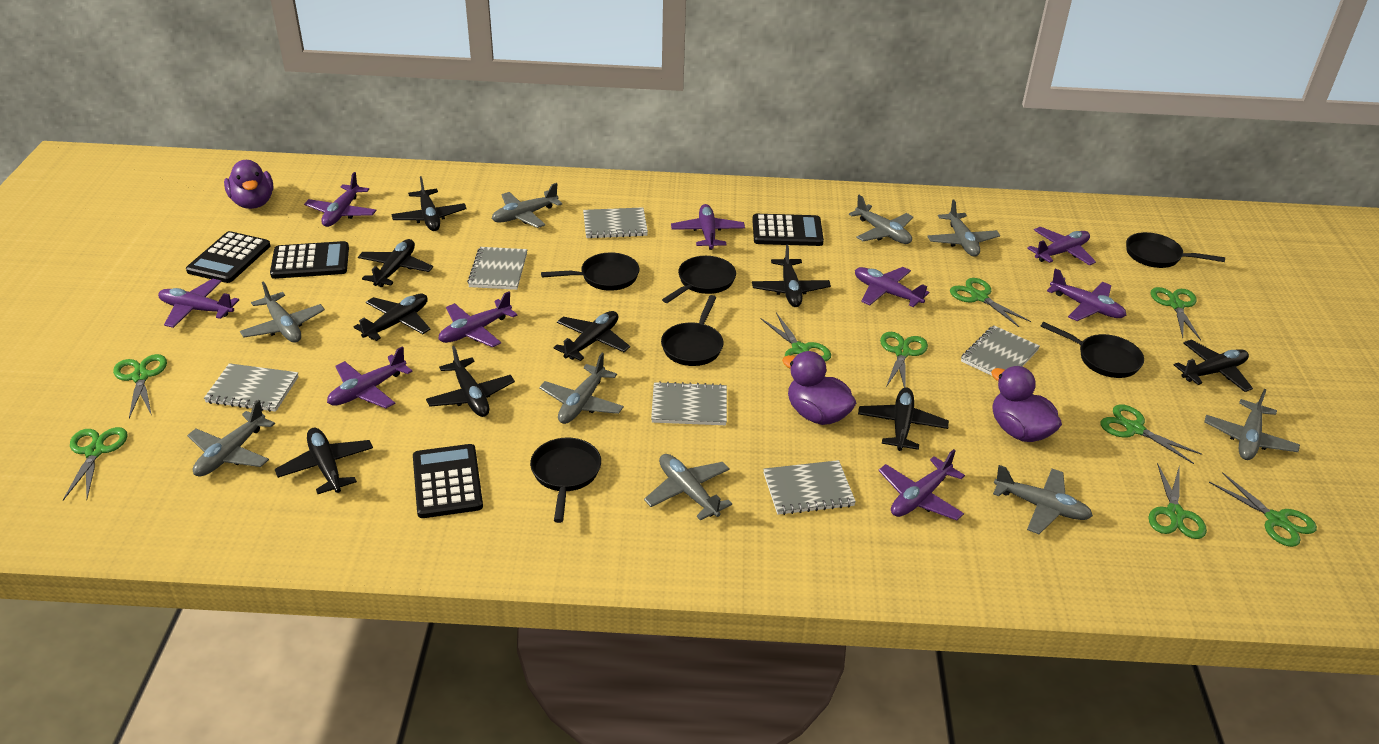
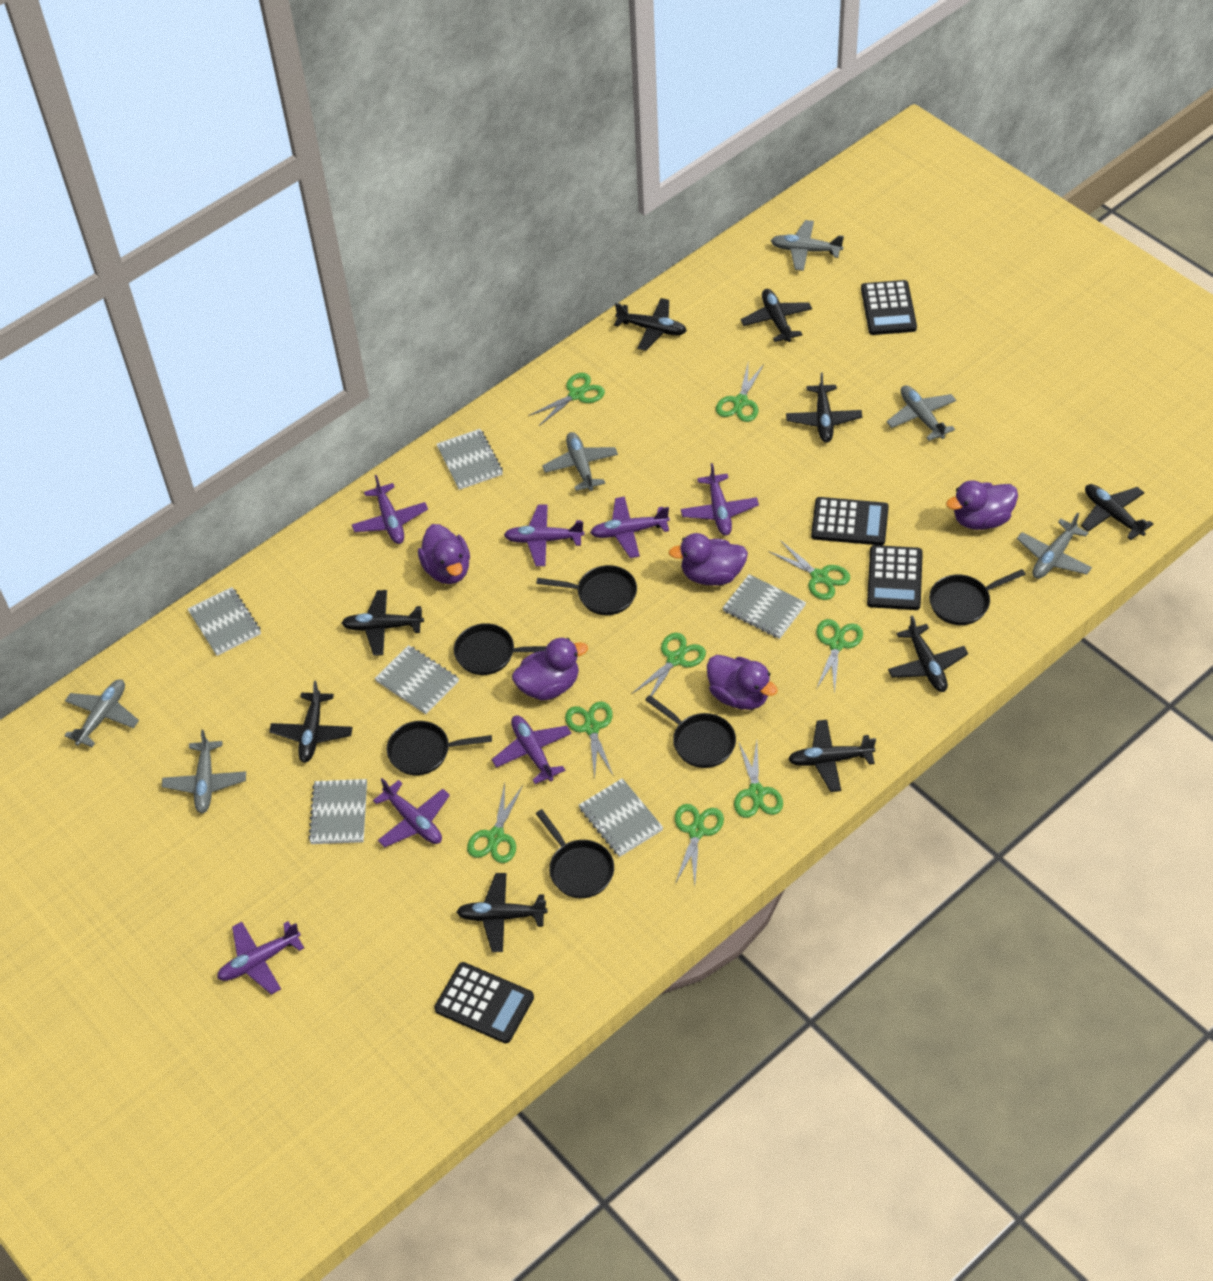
grey plane: [187,400,275,476] [240,281,325,343] [492,183,563,228] [539,353,624,424] [644,454,732,521] [849,195,913,244] [927,200,1000,257] [993,465,1093,534] [1204,389,1300,460] = 9 -> [64,679,139,747] [162,730,246,814] [542,432,618,491] [771,220,844,271] [886,385,956,441] [1017,513,1092,579] = 6
purple duck: [224,160,273,209] [782,351,856,425] [991,366,1062,442] = 3 -> [418,524,470,584] [512,638,588,701] [669,533,748,586] [707,655,778,710] [946,480,1018,530] = 5
purple plane: [158,279,239,328] [304,172,376,227] [327,346,413,409] [438,292,518,347] [671,204,745,250] [855,267,929,307] [878,449,965,520] [1027,227,1096,266] [1047,268,1127,321] = 9 -> [217,921,304,995] [352,475,428,544] [373,778,450,847] [492,716,572,784] [504,504,584,566] [590,497,670,558] [681,463,759,536] = 7

